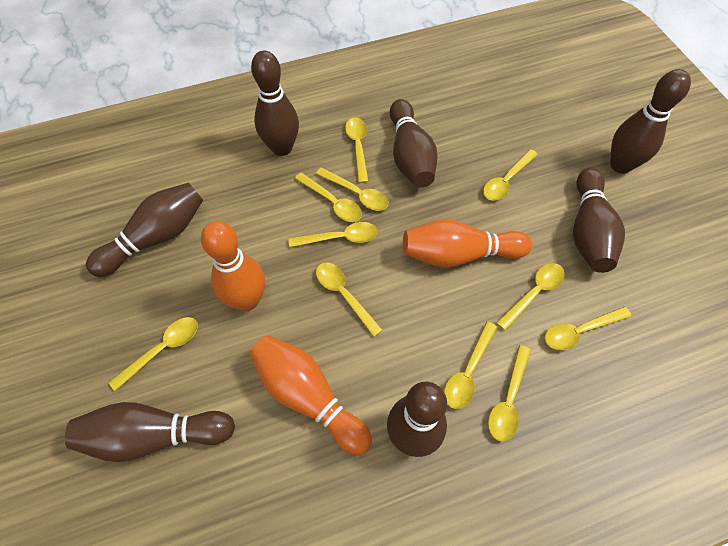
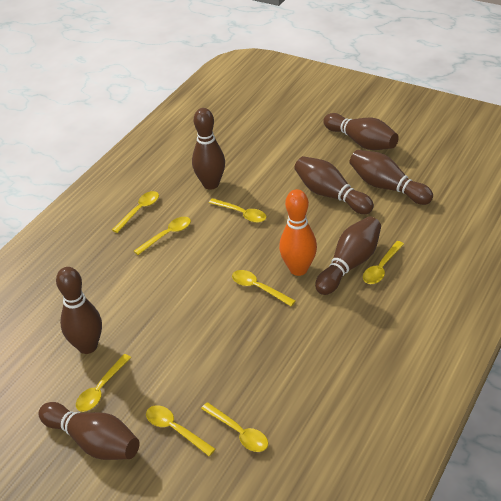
orange bowling pin: [201,221,265,311] [249,335,372,455] [403,219,532,267] = 3 -> [279,189,317,276] = 1
yellow spoon: [109,317,198,391] [289,222,378,247] [295,173,362,222] [316,167,389,211] [316,263,383,337] [345,117,369,183] [444,322,497,409] [483,149,538,201] [488,345,531,442] [496,263,565,331] [545,307,631,350] = 11 -> [76,354,131,412] [112,191,159,233] [134,217,191,255] [146,405,215,456] [201,402,268,452] [209,198,266,223] [232,270,296,306] [363,241,404,284] = 8

